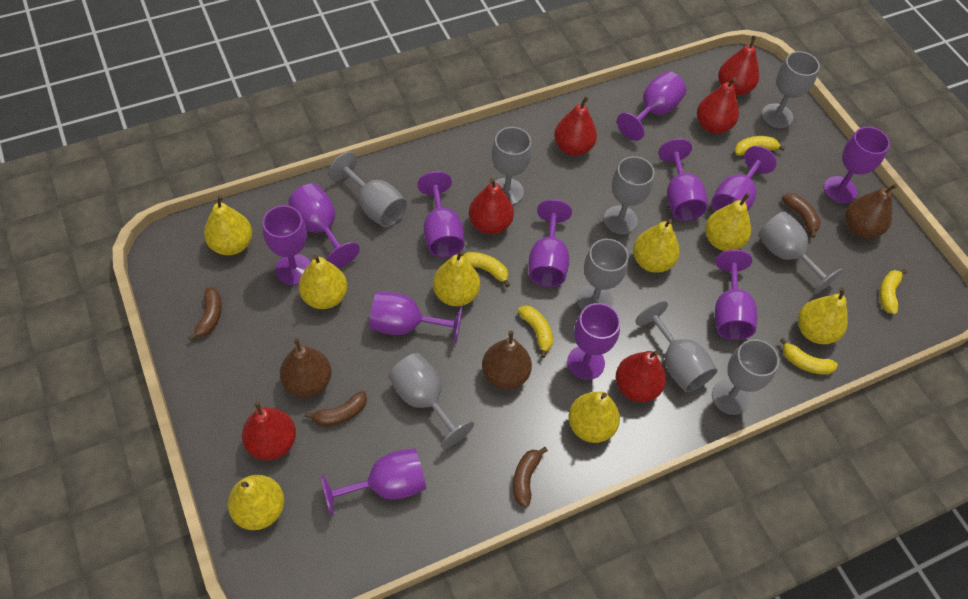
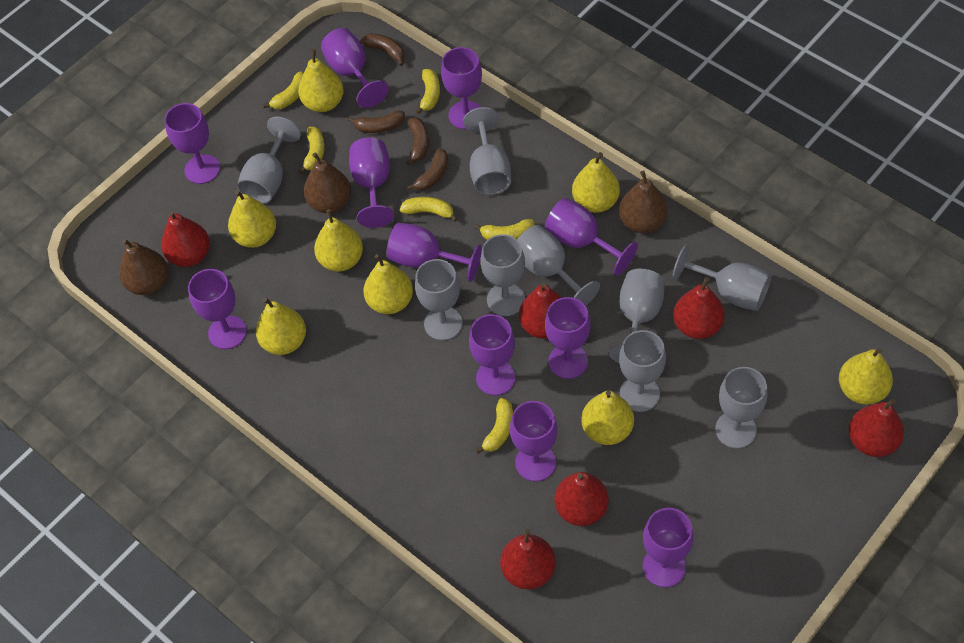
purple goblet: [262,205,311,285] [288,183,360,268] [321,448,426,517] [370,292,463,344] [417,171,464,257] [529,199,572,287] [567,303,621,380] [617,71,686,141] [659,139,708,221] [711,146,777,212] [715,250,758,340] [824,127,890,203] = 12 -> [164,103,220,184] [188,269,247,349] [321,28,389,108] [349,137,394,228] [387,223,482,282] [441,47,482,129] [469,314,515,396] [510,401,558,481] [545,198,638,276] [545,297,591,379] [643,508,694,587] = 11
yellow banana: [463,252,510,287] [518,305,553,358] [734,136,786,156] [780,338,838,375] [879,269,907,315] = 5 -> [263,71,303,109] [299,127,325,174] [400,197,458,222] [415,69,440,114] [474,219,534,240] [475,398,513,454] = 6

